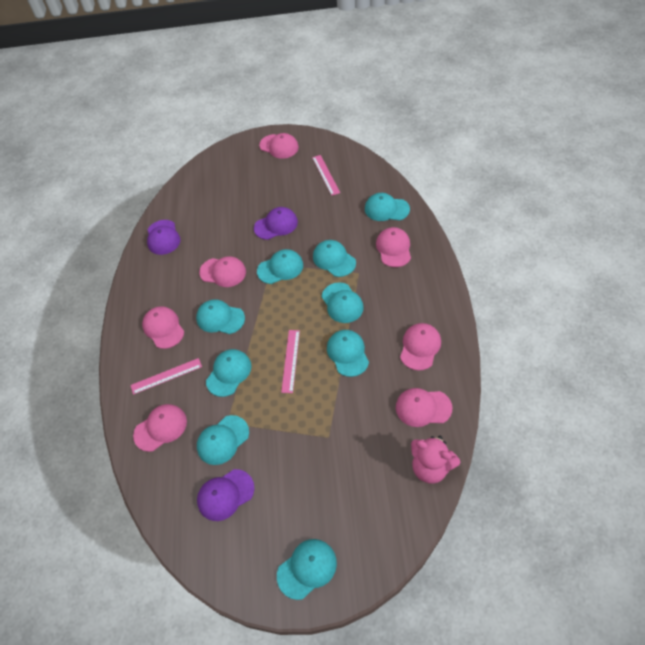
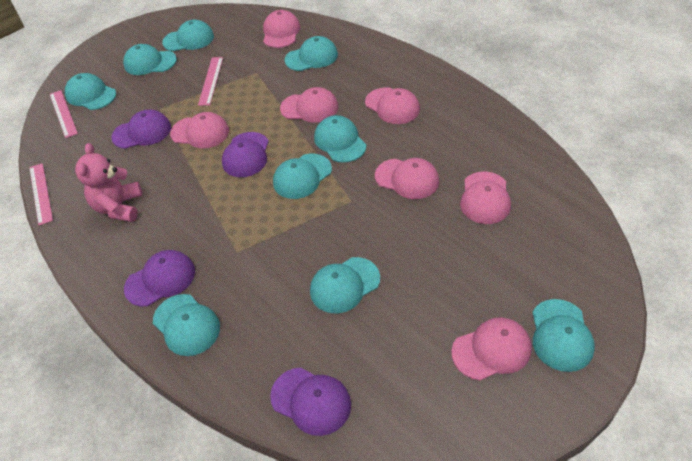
purple cap: [147,220,180,255] [197,469,254,521] [254,207,298,240] = 3 -> [111,109,171,149] [124,250,195,307] [222,132,269,177] [270,367,351,436] = 4

